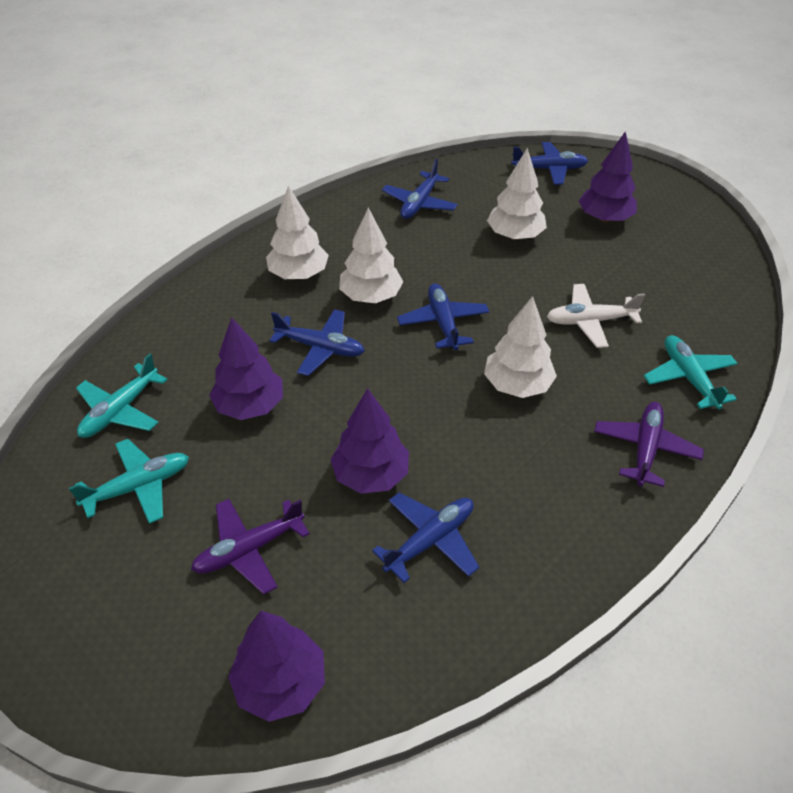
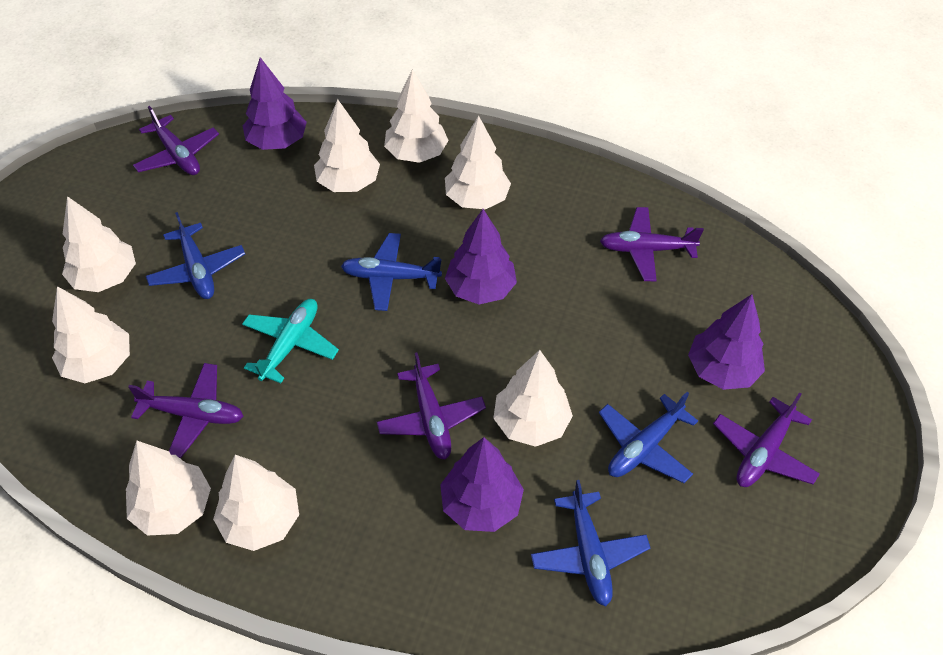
blue plane: [269,309,365,376] [372,492,479,583] [382,159,458,219] [397,283,489,350] [511,142,588,185] = 5 -> [146,212,245,299] [341,233,442,311] [531,480,650,606] [599,392,698,483] = 4
purple plane: [191,499,310,594] [594,402,704,487] = 2 -> [128,363,243,458] [133,106,219,175] [377,352,486,460] [600,207,704,281] [713,392,820,487] = 5
turquoise plane: [69,439,189,524] [76,354,168,438] [644,335,738,409] = 3 -> [242,299,339,383] = 1
white plane: [547,284,645,348] = 1 -> none = 0
white tree: [266,186,329,279] [339,208,403,303] [484,296,557,398] [487,148,547,240] = 4 -> [52,286,130,383] [62,196,136,292] [126,441,211,536] [213,455,299,551] [314,99,380,192] [384,69,449,163] [445,116,511,209] [493,350,573,447] = 8

